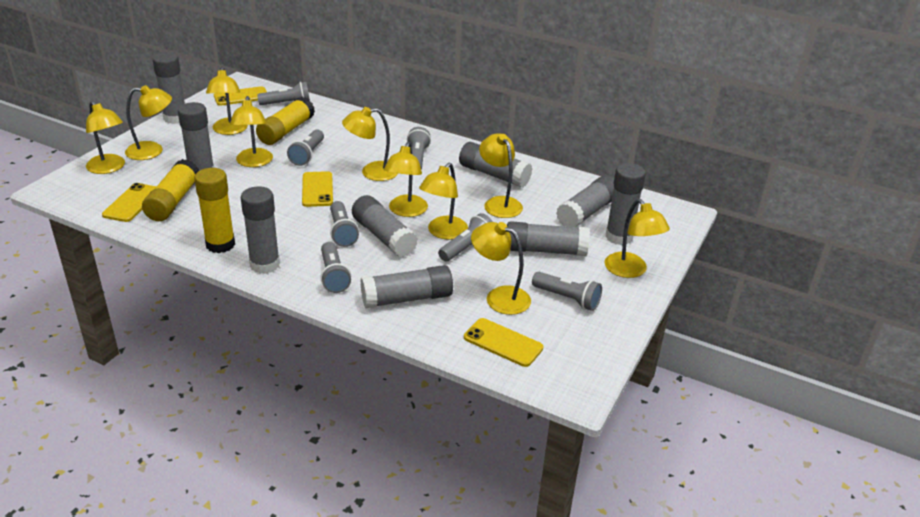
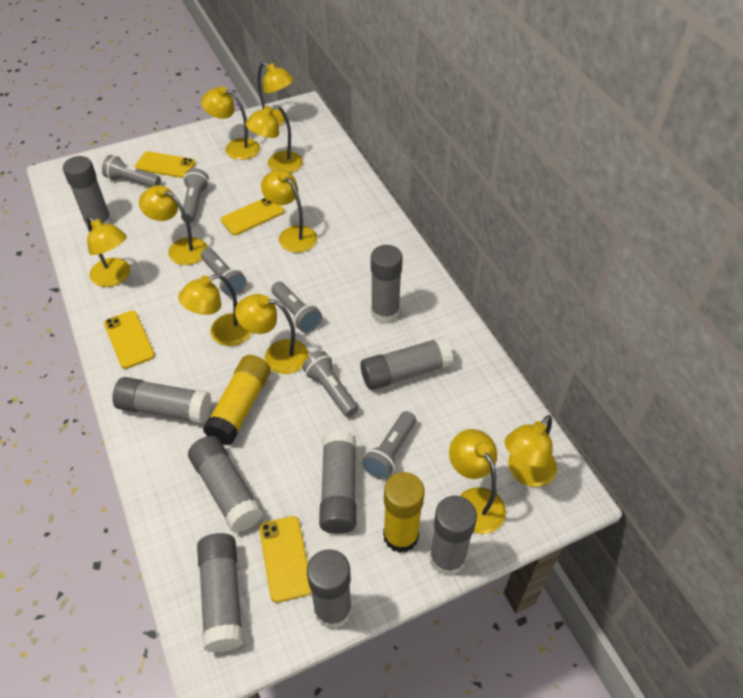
grey flashlight: [257,82,310,105] [287,129,324,166] [320,242,351,293] [330,201,359,247] [407,127,431,169] [438,213,493,262] [532,272,602,311] = 7 -> [102,155,161,187] [181,168,209,223] [201,248,247,296] [271,282,322,333] [302,351,358,417] [362,411,416,480] = 6
yellow glue stick: [142,159,199,221] [194,168,235,253] [256,97,315,145] = 3 -> [203,355,271,445] [383,472,425,553] = 2

